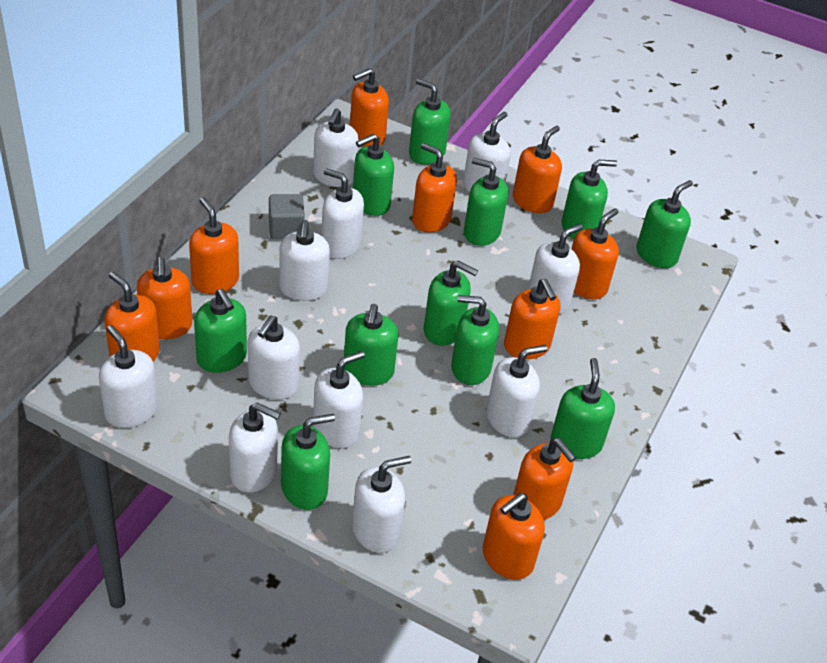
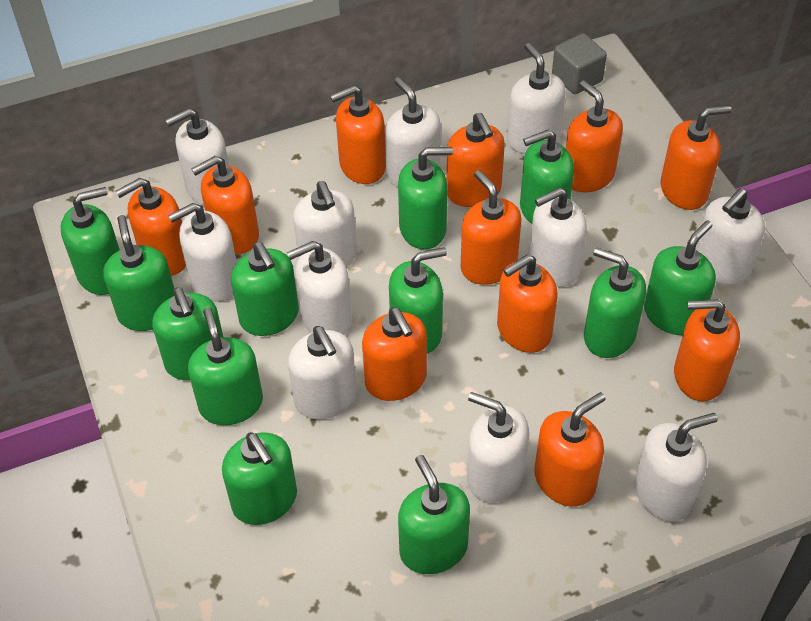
green soap dispenser: [194,289,247,373] [281,414,335,510] [344,304,398,386] [353,134,394,216] [409,79,451,165] [424,261,478,346] [451,295,499,385] [464,158,508,246] [551,358,615,459] [562,160,617,239] [637,180,693,268] = 11 -> [61,187,120,295] [103,215,174,331] [152,287,223,381] [188,307,263,425] [222,432,297,525] [231,242,299,336] [389,247,447,354] [398,147,453,249] [398,455,470,574] [520,130,574,224] [584,247,646,358] [644,220,716,335] = 12
orange soap dispenser: [105,272,160,361] [137,256,193,339] [189,197,239,294] [350,68,389,147] [412,143,457,233] [483,493,545,580] [504,279,560,359] [513,126,562,213] [513,438,576,520] [572,208,619,299] = 10 -> [116,178,186,276] [191,156,259,254] [330,85,386,184] [362,307,427,401] [446,113,505,207] [460,170,522,285] [497,255,558,353] [534,392,606,507] [566,80,623,193] [661,105,731,210] [674,299,740,402] = 11

